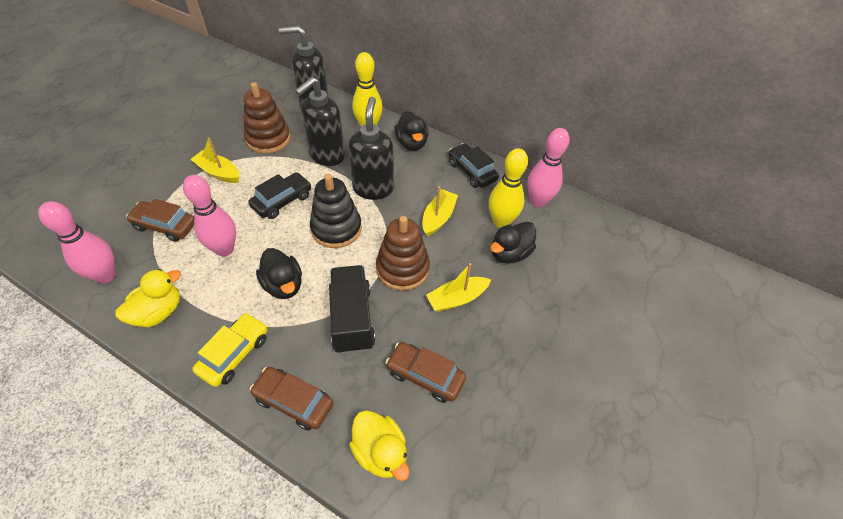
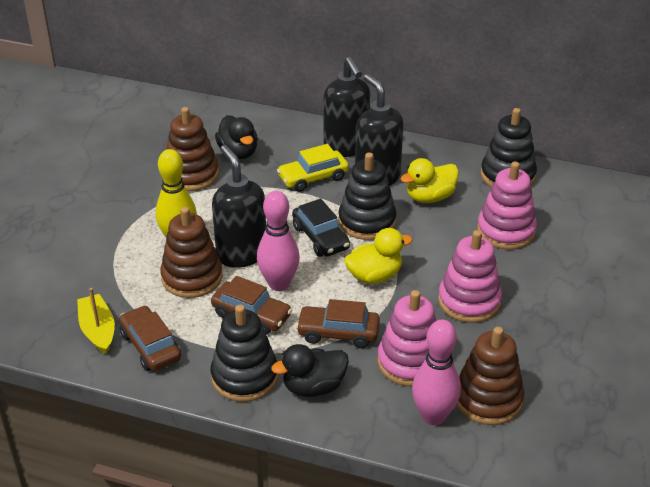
black car: [248,172,311,219] [449,143,499,188] = 2 -> [292,199,350,257] = 1
black duck: [256,248,302,299] [394,111,428,151] [490,222,536,264] = 3 -> [215,115,258,159] [271,344,349,397] = 2
black stacking toy: [310,174,362,248] = 1 -> [211,305,278,402] [338,153,396,240] [481,108,537,187] = 3
black truck: [329,265,375,354] = 1 -> none = 0
brown stacking toy: [244,82,291,154] [376,216,430,291] = 2 -> [160,207,222,298] [167,107,219,191] [457,327,525,425] = 3
pink bowling pin: [38,201,116,283] [183,175,236,256] [527,128,570,207] = 3 -> [257,191,300,291] [412,320,461,425] = 2
pink stacking toy: none = 0 -> [377,290,437,386] [438,230,502,323] [477,162,537,250] = 3
yellow boat: [190,137,239,183] [422,186,458,236] [426,263,491,312] = 3 -> [77,288,115,354] = 1
yellow bowling pin: [352,52,383,127] [489,148,528,228] = 2 -> [156,149,197,237] = 1

